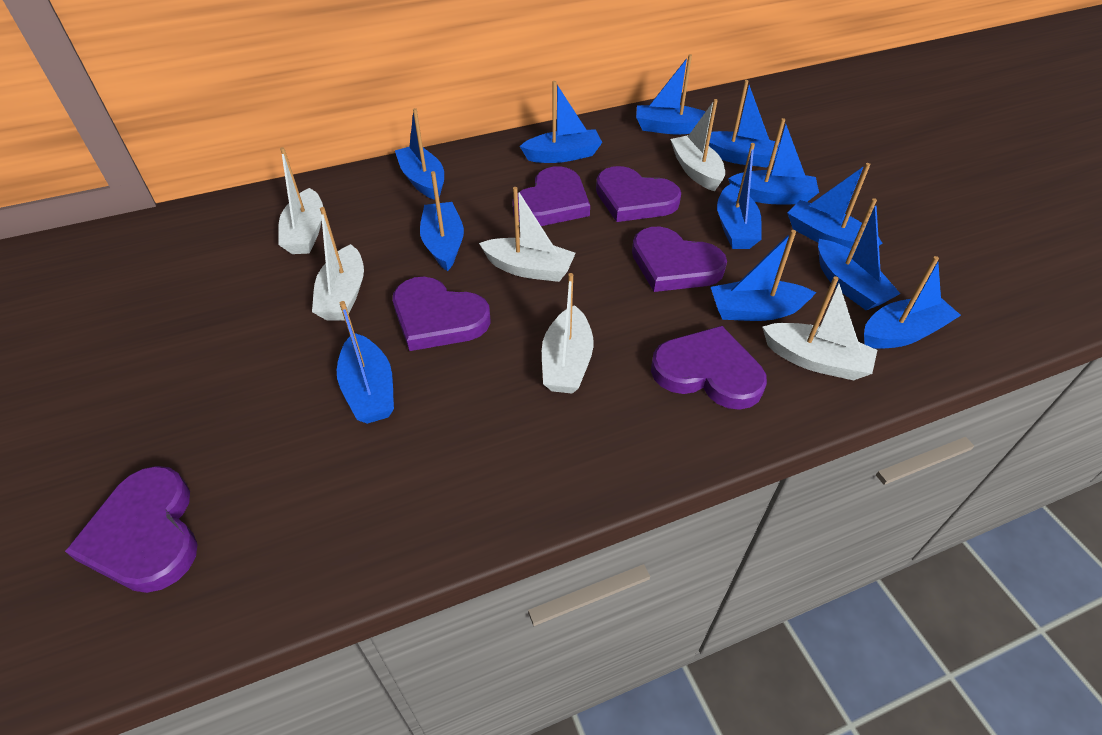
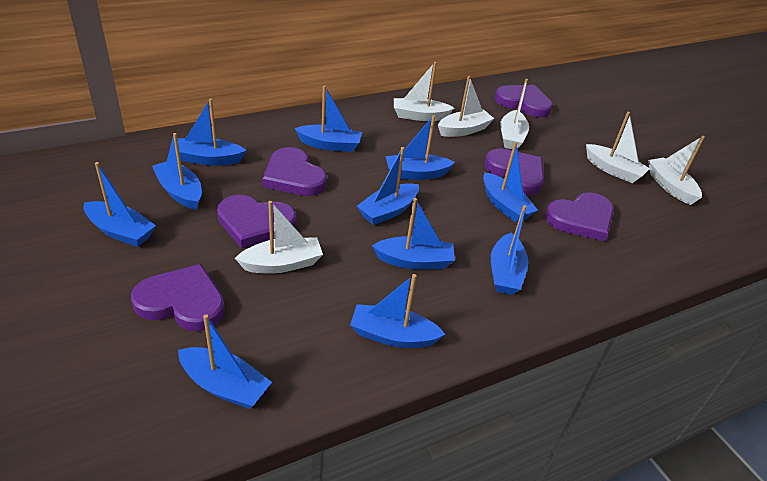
blue boat: [337,301,394,424] [395,108,444,200] [420,171,464,271] [520,81,603,163] [636,54,715,134] [709,80,780,168] [711,230,816,321] [717,143,762,249] [728,118,819,204] [787,163,882,251] [818,198,900,310] [864,256,961,349] = 12 -> [84,162,156,247] [152,133,202,210] [177,99,246,166] [178,314,272,409] [294,85,362,152] [350,274,445,348] [357,147,419,225] [372,198,455,269] [386,115,455,180] [483,142,538,223] [491,205,528,295] = 11

